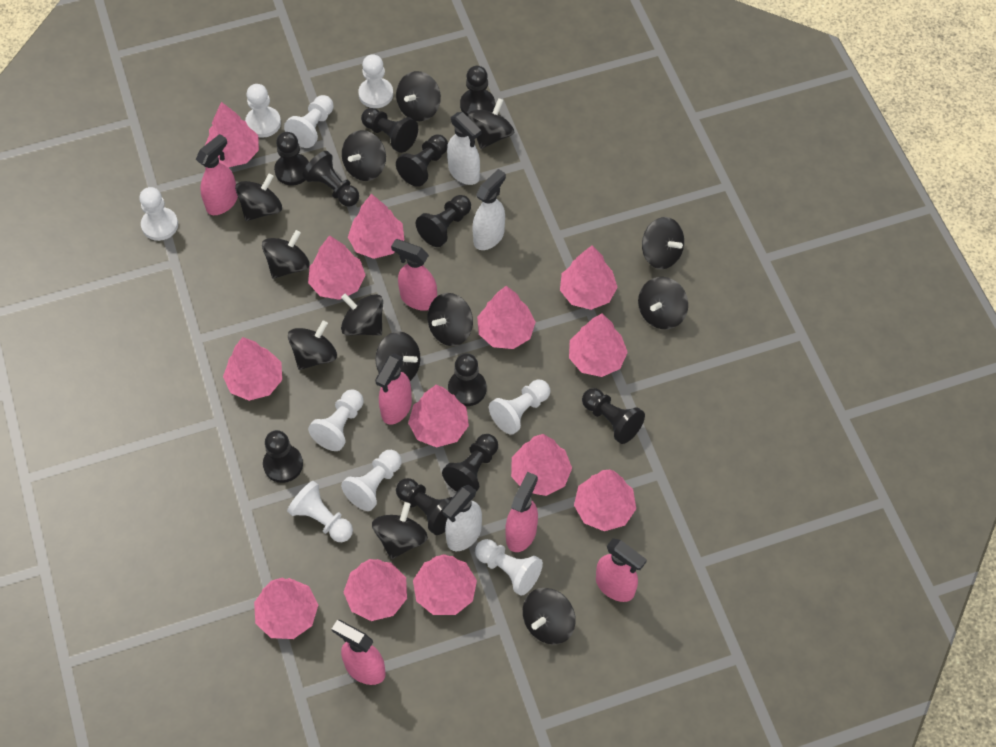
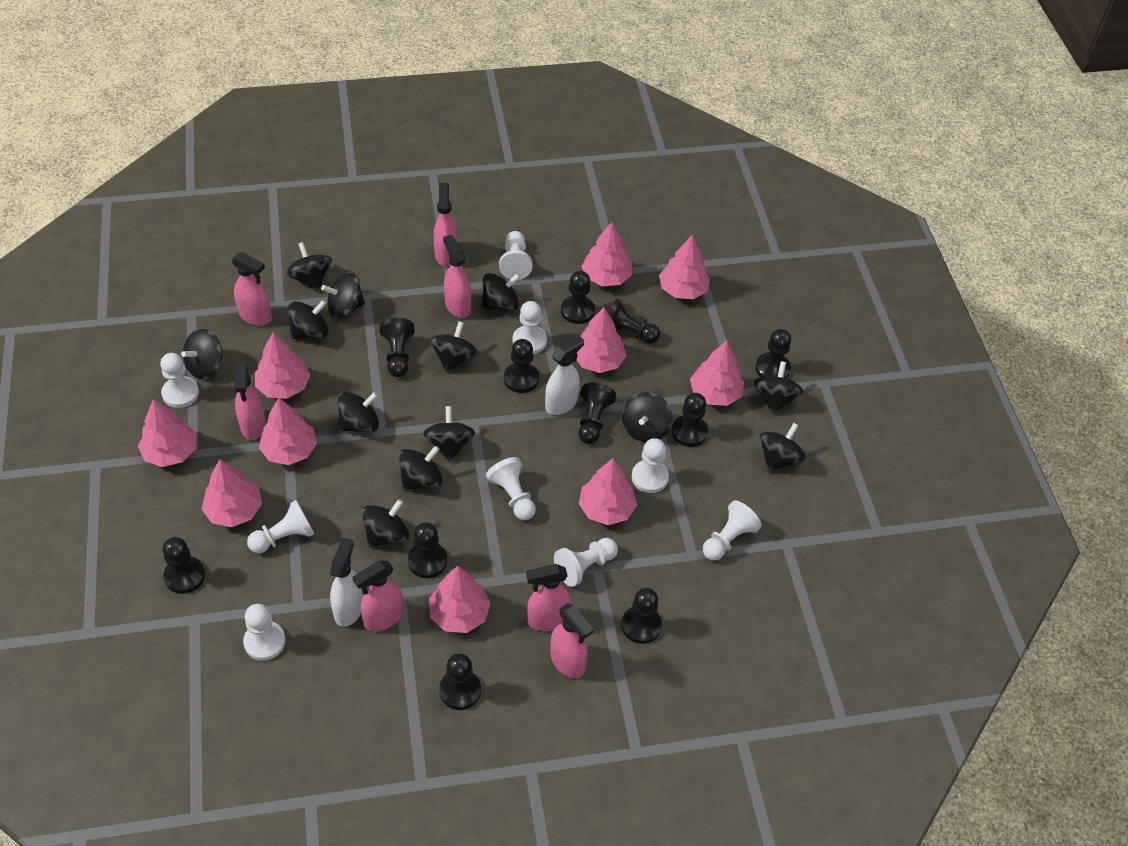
pink spray bottle: [196,134,238,215] [332,620,386,685] [375,353,412,424] [391,239,437,311] [505,472,538,552] [596,538,647,602] = 6 -> [231,252,272,326] [234,362,266,440] [353,561,403,631] [434,183,458,266] [443,235,471,318] [526,564,572,631] [551,603,594,678] = 7
pink tree: [205,102,259,167] [223,337,282,401] [254,578,318,639] [308,235,366,300] [343,559,407,621] [348,194,404,259] [408,385,469,448] [413,554,477,615] [477,286,536,349] [511,434,572,496] [560,245,617,310] [569,314,628,377] [574,470,636,531] = 13 -> [138,399,196,467] [202,460,262,527] [255,332,310,399] [259,398,317,465] [429,566,491,633] [577,307,626,373] [578,458,637,525] [581,222,632,286] [659,235,710,299] [690,341,744,406] = 10
white spray bottle: [442,485,482,551] [447,112,481,185] [472,169,506,250] = 3 -> [330,538,363,627] [545,335,584,415] = 2

